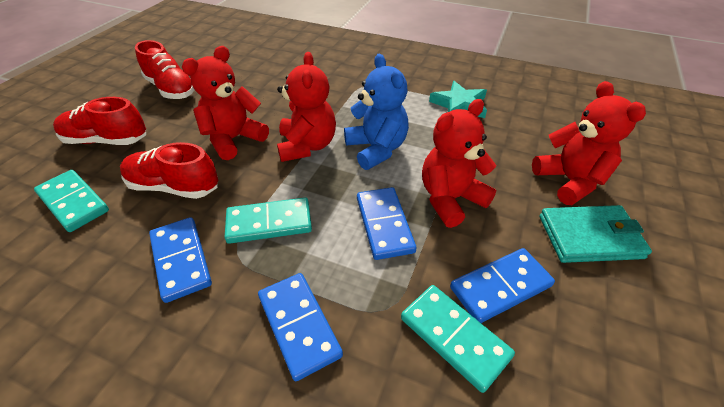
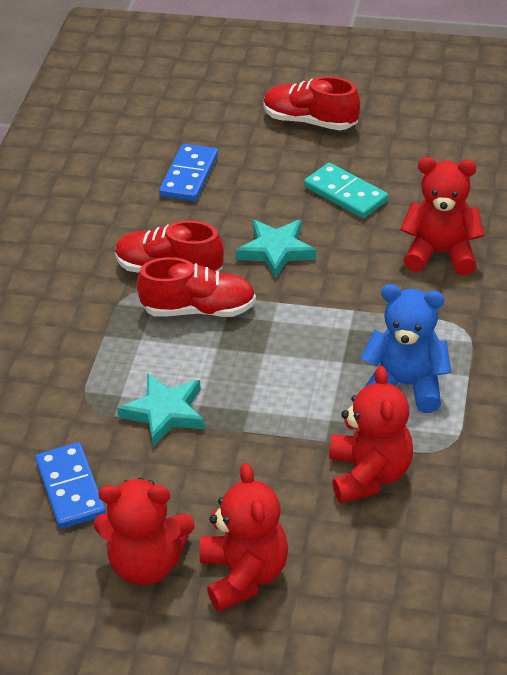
blue domino: [149,217,212,303] [258,273,343,381] [357,187,417,260] [450,248,555,323] = 4 -> [35,442,106,529] [159,144,218,201] = 2
turquoise domino: [34,170,109,232] [224,198,312,244] [401,285,515,393] = 3 -> [304,163,388,219] = 1
turquoise star: [429,81,487,118] = 1 -> [117,373,205,447] [236,219,316,279] = 2
turquoise wallet: [539,205,652,263] = 1 -> none = 0

